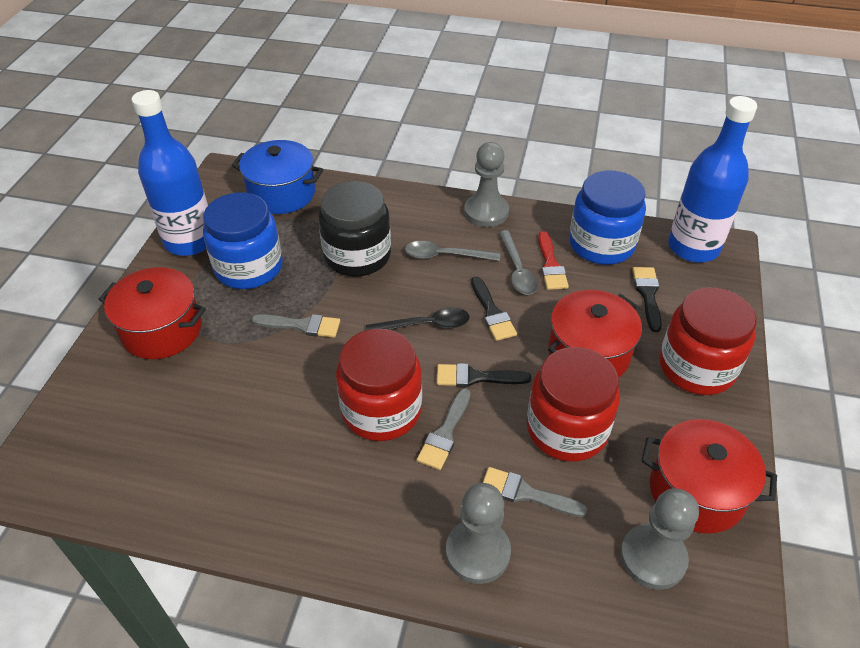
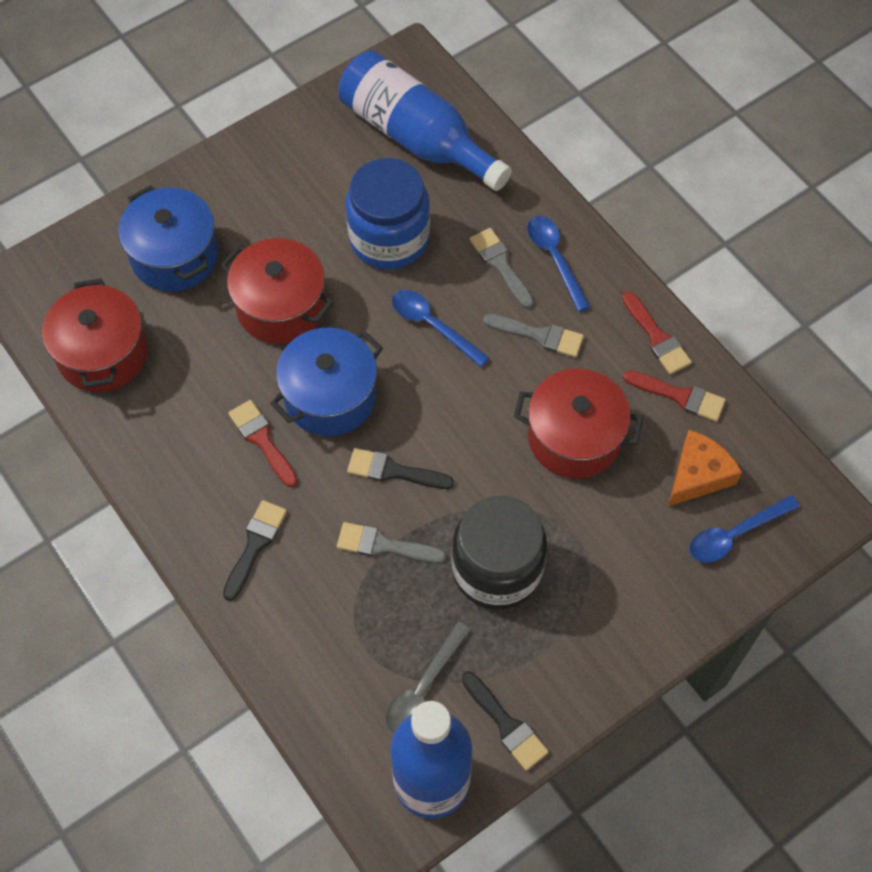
black spoon: [366,307,469,330] = 1 -> none = 0
blue jar: [203,192,283,289] [569,170,646,265] = 2 -> [345,158,430,269] = 1
blue pot: [231,140,323,214] = 1 -> [118,185,218,292] [270,328,383,436] = 2
blue spoon: none = 0 -> [392,290,489,367] [527,216,590,312] [690,495,800,563] = 3
grey pawn: [446,483,511,584] [464,142,509,227] [620,488,699,590] = 3 -> none = 0
grey spoon: [405,241,500,261] [499,230,538,295] = 2 -> [385,622,471,733] = 1
orange cheese: none = 0 -> [668,430,742,507] = 1
red brush: [538,231,569,290] = 1 -> [228,400,298,487] [622,291,692,375] [623,370,726,422] = 3
red jar: [336,329,422,441] [527,347,620,462] [659,287,757,395] = 3 -> none = 0

